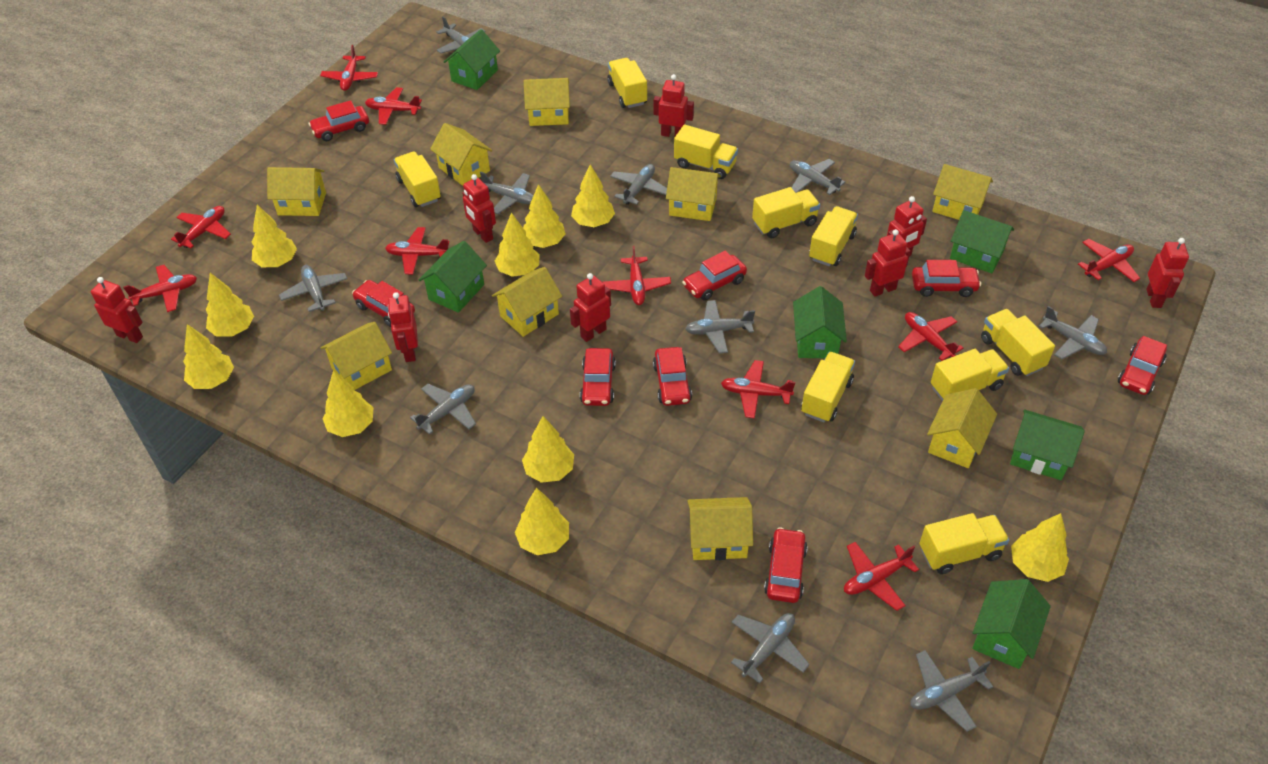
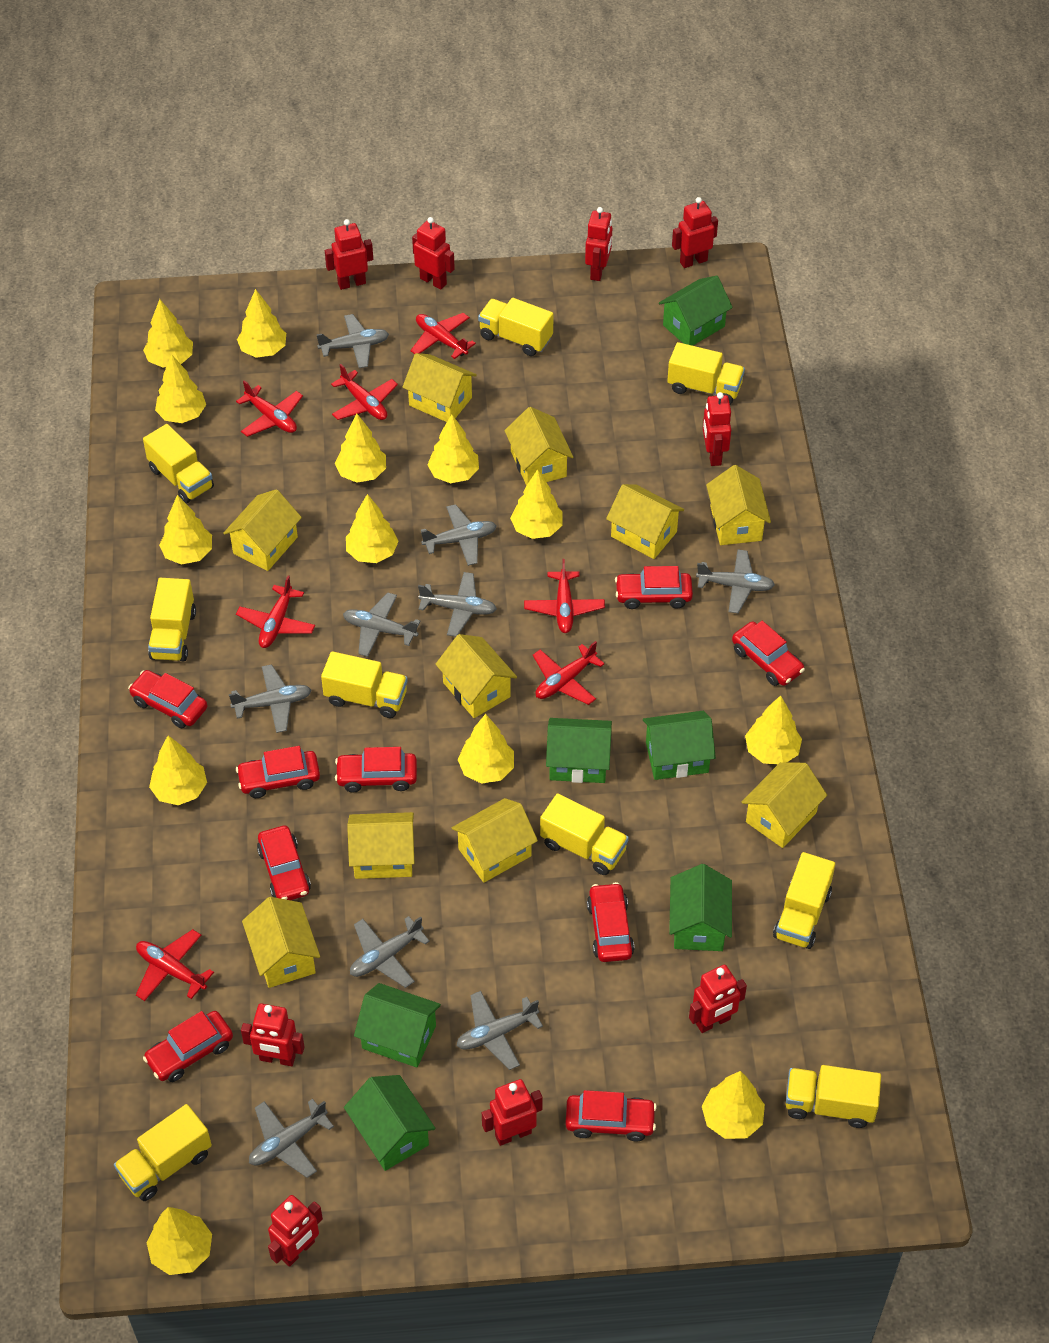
grey plane: [279,265,348,312] [410,384,476,435] [436,17,486,54] [480,172,534,214] [610,164,667,205] [685,300,755,354] [731,613,810,683] [790,159,845,195] [910,650,993,732] [1039,306,1107,359] = 10 -> [229,664,311,733] [249,1099,334,1178] [316,314,389,368] [343,593,420,657] [350,916,430,988] [418,572,497,637] [421,504,497,566] [457,991,543,1070] [696,550,775,613] = 9
red car: [309,100,369,141] [352,280,415,327] [580,348,616,406] [653,347,692,406] [682,251,747,301] [764,527,808,603] [912,260,981,297] [1118,336,1167,395] = 8 -> [128,670,207,728] [143,1011,233,1082] [236,746,320,798] [257,826,311,900] [335,747,417,793] [565,1090,657,1141] [587,882,634,962] [615,566,693,609] [732,621,805,686] = 9
red plane: [123,265,197,312] [171,206,231,248] [320,45,378,91] [365,87,422,125] [385,227,449,275] [603,246,671,305] [721,360,795,418] [844,542,919,611] [898,312,963,361] [1078,239,1140,282] = 10 -> [136,929,214,1001] [236,380,303,437] [236,576,315,648] [331,364,398,420] [410,313,476,359] [524,559,605,633] [533,641,605,705] = 7
red robot: [91,277,143,343] [388,292,418,362] [462,174,496,243] [570,273,611,342] [654,74,694,137] [865,229,910,297] [887,196,927,256] [1146,238,1189,308] = 8 -> [241,1003,305,1066] [268,1195,323,1267] [325,219,373,290] [412,217,455,290] [482,1079,543,1146] [585,207,612,281] [672,197,718,268] [689,965,747,1033] [703,392,731,466] = 9
yellow house: [267,167,326,216] [320,322,392,390] [430,123,492,186] [492,267,562,337] [524,78,570,126] [666,167,721,221] [687,497,753,560] [927,388,997,468] [932,164,993,220] = 9 -> [223,489,302,571] [242,897,320,988] [347,812,414,879] [402,353,477,422] [435,634,517,718] [451,798,538,883] [504,407,573,485] [606,484,684,559] [706,465,771,545] [741,762,827,848] = 10
yellow tree: [183,324,234,389] [206,273,254,336] [252,205,297,267] [323,371,373,437] [495,212,540,277] [515,487,569,555] [522,416,574,483] [523,184,566,248] [571,164,615,227] [1011,513,1069,582] = 10 -> [143,299,193,368] [146,1207,212,1275] [149,735,207,805] [155,354,206,423] [159,495,212,565] [237,289,286,358] [335,414,386,483] [346,494,399,563] [427,414,479,483] [458,714,514,784] [510,469,563,539] [702,1071,765,1139] [745,695,802,764] = 13

